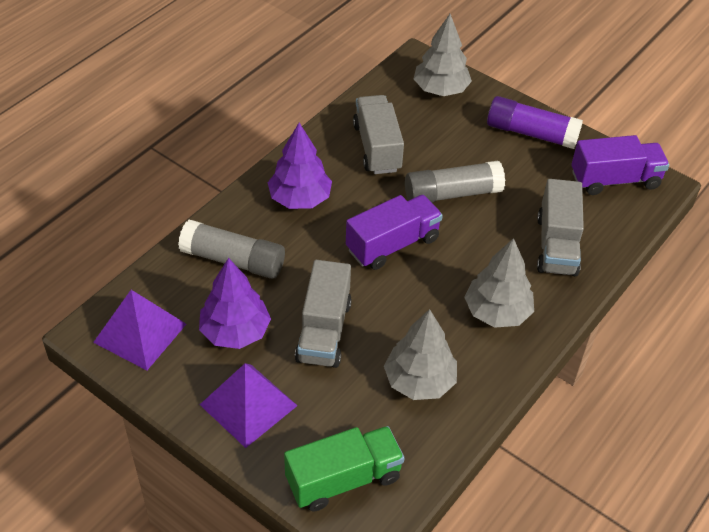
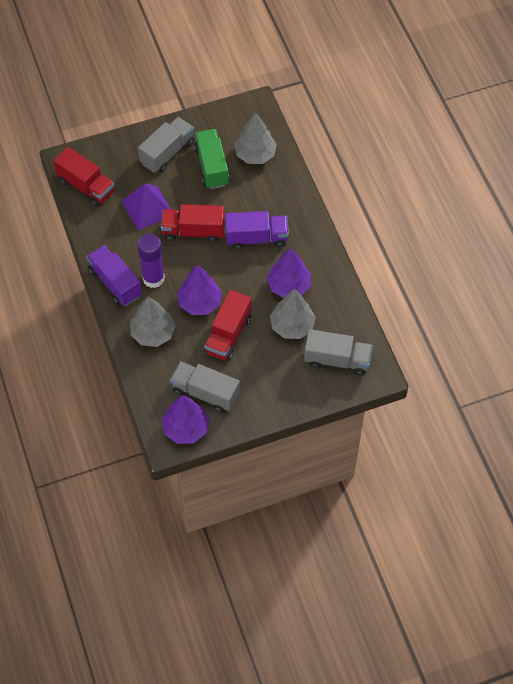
grey glue stick: [178,220,285,279] [405,161,505,203] = 2 -> none = 0
purple pyramid: [93,290,186,370] [200,363,297,448] = 2 -> [122,184,171,230] = 1
purple tree: [199,258,271,349] [268,123,332,209] = 2 -> [162,395,209,444] [177,265,222,315] [267,248,311,298] = 3
red truck: none = 0 -> [53,147,115,207] [161,204,225,243] [204,290,252,361] = 3

